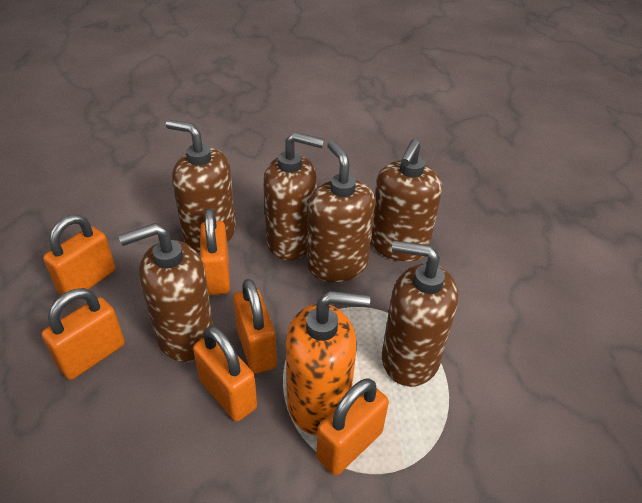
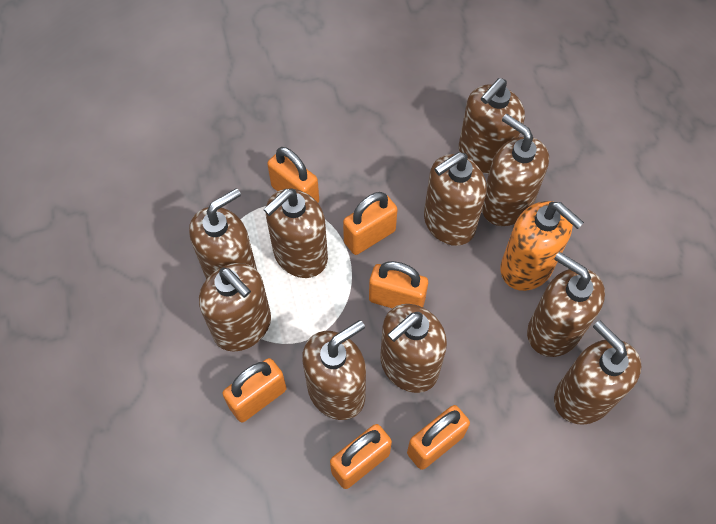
brown soap dispenser: [119,223,214,362] [166,120,236,252] [263,132,324,260] [307,140,375,282] [371,139,442,261] [382,241,458,387] = 6 -> [189,188,257,279] [199,263,271,352] [263,189,328,278] [302,320,366,420] [380,304,447,393] [424,152,487,246] [459,78,525,174] [482,114,549,226] [527,252,605,357] [554,320,642,425] = 10

